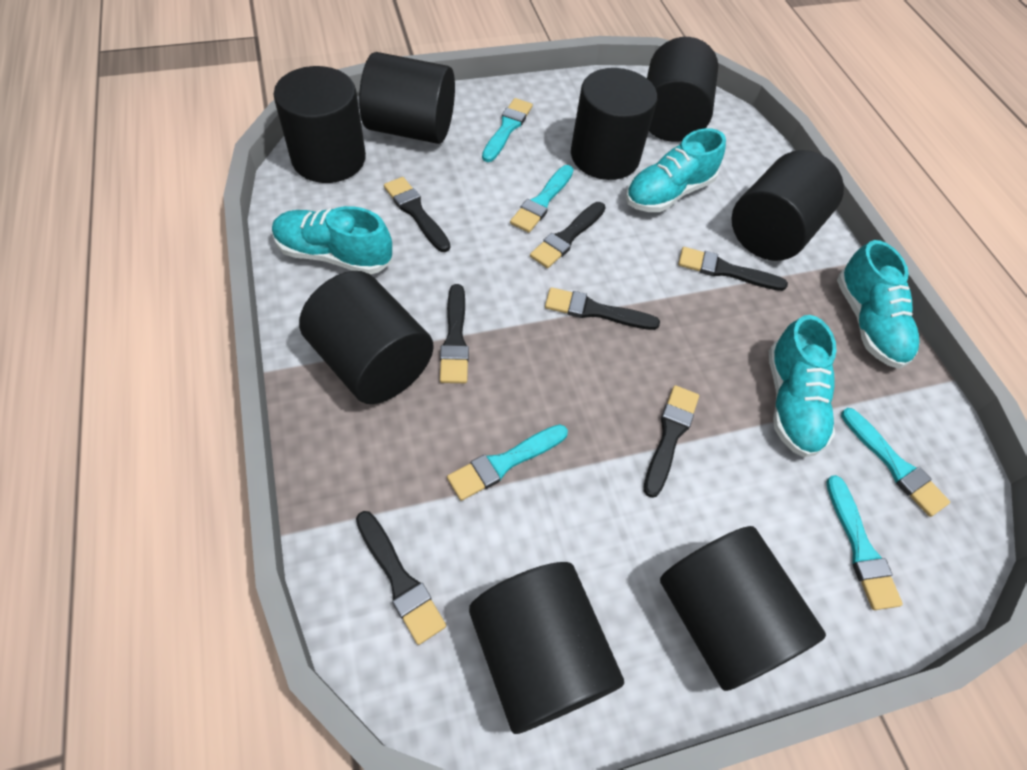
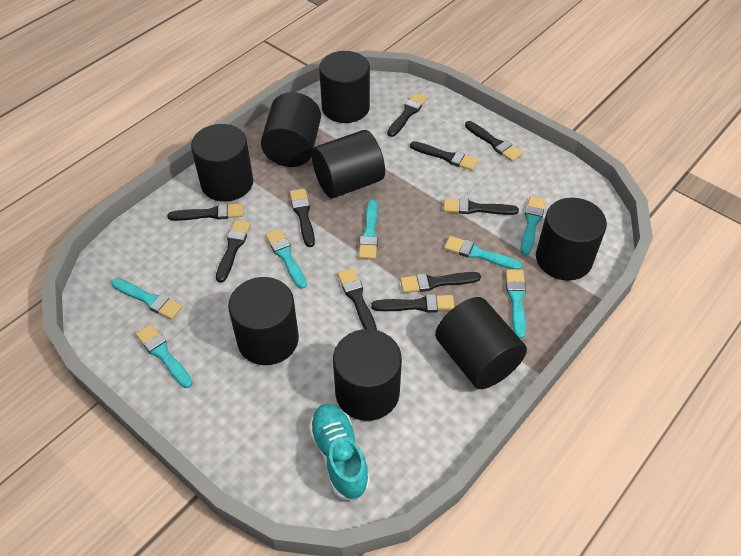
black brush: [356,511,446,645] [384,177,450,252] [440,284,469,383] [530,202,606,268] [545,287,660,330] [644,385,699,498] [678,247,788,291] = 7 -> [167,203,244,221] [216,220,251,283] [290,189,315,247] [337,268,377,330] [371,294,454,313] [387,93,428,137] [400,272,481,293] [410,141,478,171] [443,198,519,215] [465,121,523,162] = 10
turquoise brush: [447,424,568,501] [482,98,533,162] [510,165,574,233] [826,475,903,610] [841,408,950,517] = 5 -> [111,278,183,320] [136,324,193,388] [265,229,307,289] [359,200,378,259] [444,236,522,269] [506,269,526,339] [521,196,546,255] = 7
turquoise shoe: [272,206,392,274] [626,128,726,212] [769,315,837,458] [837,240,919,369] = 4 -> [309,404,370,501] = 1

